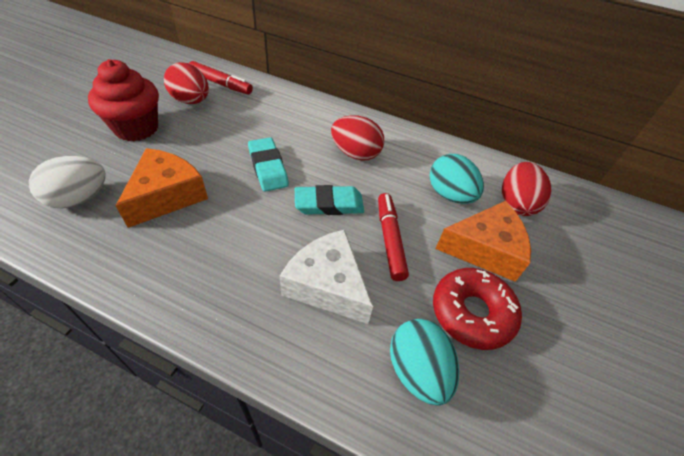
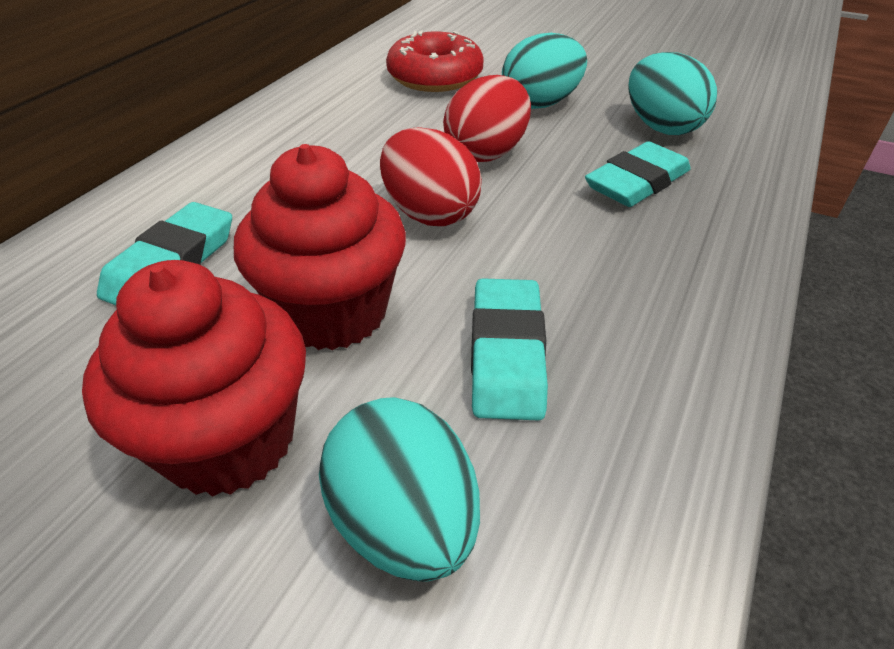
orange cheese: [116,148,208,228] [435,201,531,282] = 2 -> none = 0
red cupcake: [88,59,159,141] = 1 -> [82,260,306,497] [234,144,406,350] = 2
red egg: [164,62,209,104] [331,115,384,161] [502,162,552,216] = 3 -> [380,127,482,226] [443,75,531,162] = 2
red marker: [189,61,253,95] [378,193,409,281] = 2 -> none = 0
turquoise egg: [390,319,459,406] [430,154,484,204] = 2 -> [319,397,480,582] [502,33,587,109] [628,52,717,135] = 3
turquoise eraser: [248,137,289,192] [295,185,364,215] = 2 -> [97,202,232,305] [471,278,548,420] [585,141,691,207] = 3
white cheese: [279,229,373,324] = 1 -> none = 0
white egg: [29,156,106,209] = 1 -> none = 0

